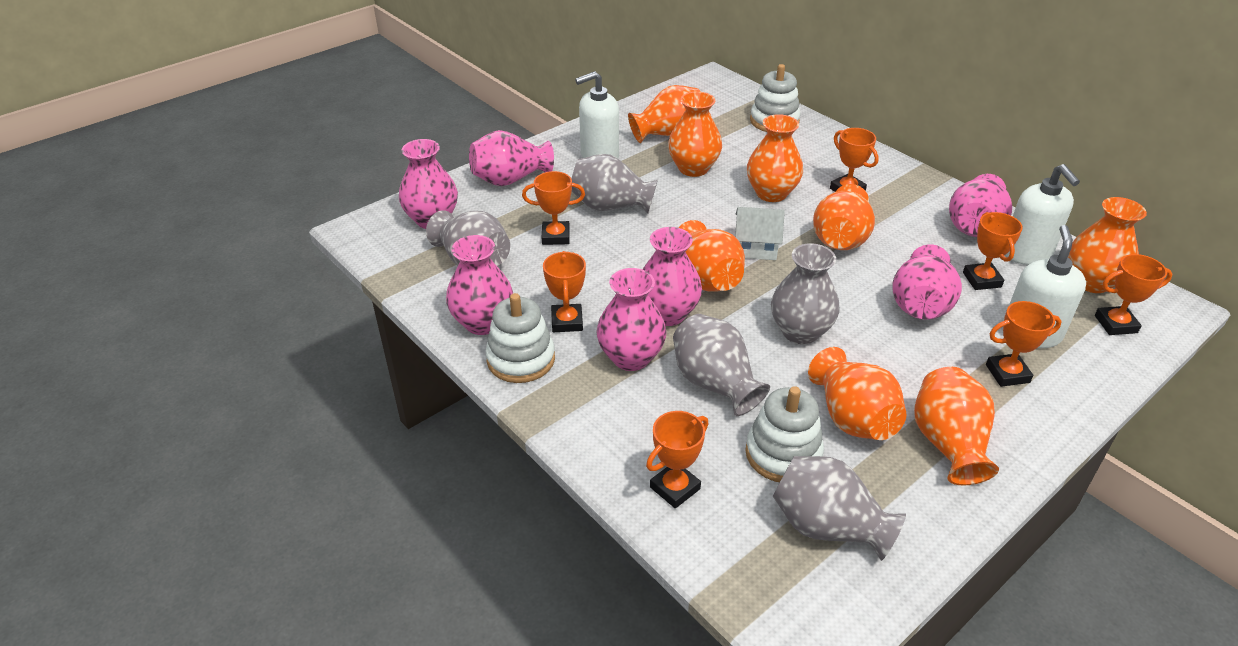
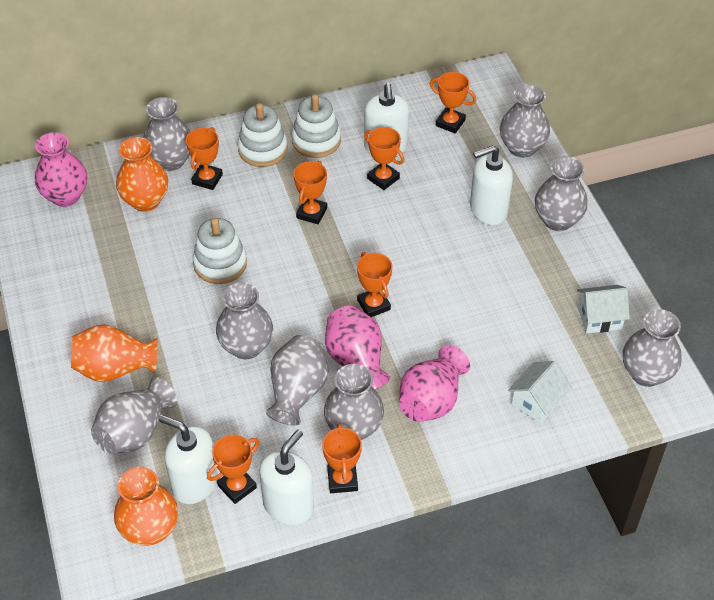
grey vase: [426,210,510,266] [571,154,658,213] [673,314,770,416] [771,243,839,344] [773,456,906,561] = 5 -> [91,377,177,454] [143,97,190,171] [216,282,273,359] [266,335,328,426] [324,364,384,440] [500,84,550,158] [535,156,588,231] [623,309,682,387] = 8
orange vase: [628,85,701,143] [668,91,722,177] [678,220,745,292] [747,114,803,202] [808,347,907,440] [813,184,875,250] [914,367,999,485] [1068,197,1147,293] = 8 -> [71,324,158,382] [114,467,178,546] [116,137,168,212] = 3
pink vase: [399,139,458,229] [446,235,513,335] [469,130,554,186] [596,268,667,371] [642,227,702,326] [892,244,962,320] [949,174,1012,237] = 7 -> [35,132,87,207] [325,305,390,390] [399,345,470,422] = 3
white house: [735,207,785,260] = 1 -> [508,361,572,424] [577,285,630,334] = 2
white soap dispenser: [575,71,619,158] [1003,225,1086,348] [1005,164,1080,265] = 3 -> [159,415,218,504] [259,429,314,525] [364,83,409,156] [470,145,513,225] = 4

